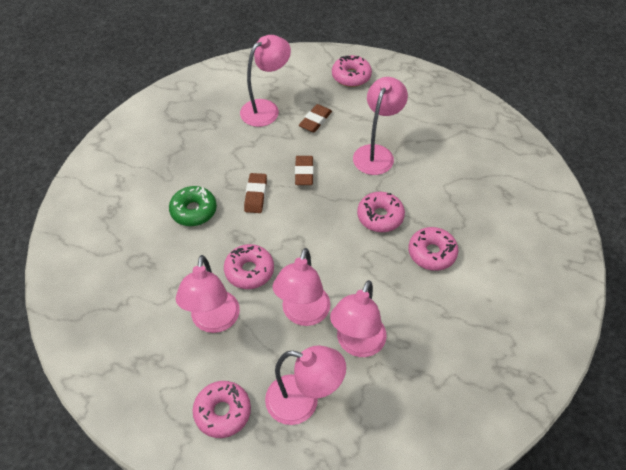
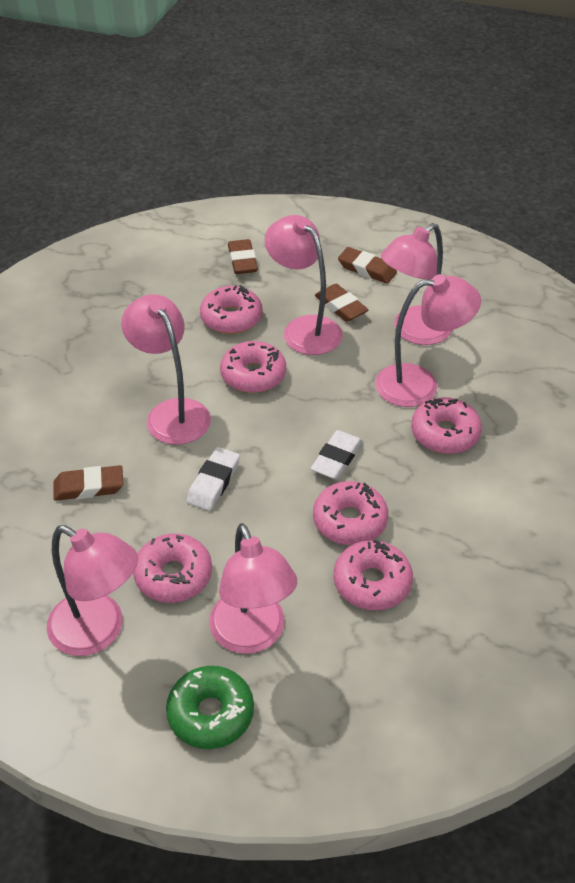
brown eraser: [244,173,267,213] [295,156,313,185] [299,104,332,132] = 3 -> [53,465,123,501] [228,239,258,274] [315,284,369,322] [338,247,397,284] = 4
pink donut: [193,381,251,438] [224,244,274,289] [332,55,372,87] [357,192,405,232] [408,227,458,271] = 5 -> [133,533,212,603] [200,285,263,334] [220,341,286,393] [313,481,388,545] [334,540,413,610] [411,397,482,454] = 6
white eraser: none = 0 -> [187,447,240,511] [311,430,363,480] = 2

